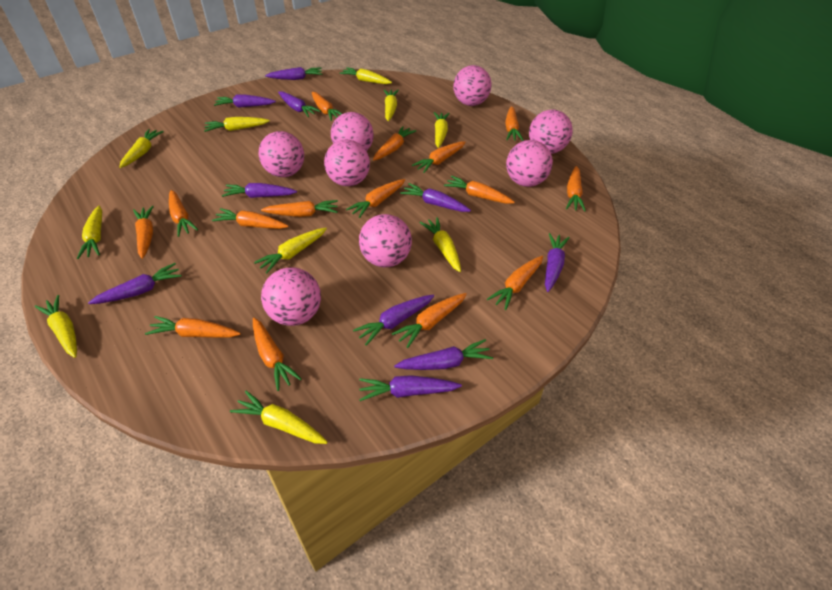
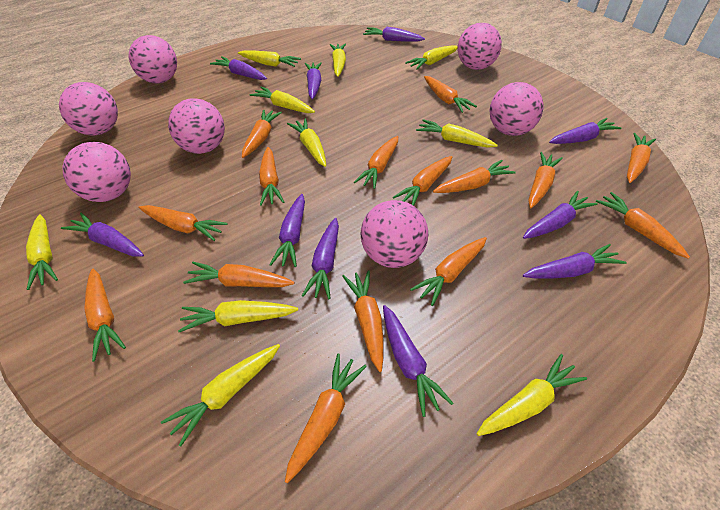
pink ball: [258,131,304,177] [261,267,321,326] [324,140,370,186] [331,112,374,151] [359,214,412,267] [453,65,491,106] [506,140,553,187] [529,110,573,154] = 8 -> [59,82,118,135] [63,142,131,202] [129,35,177,83] [168,98,225,154] [361,200,428,268] [458,23,502,70] [489,82,544,136] = 7

